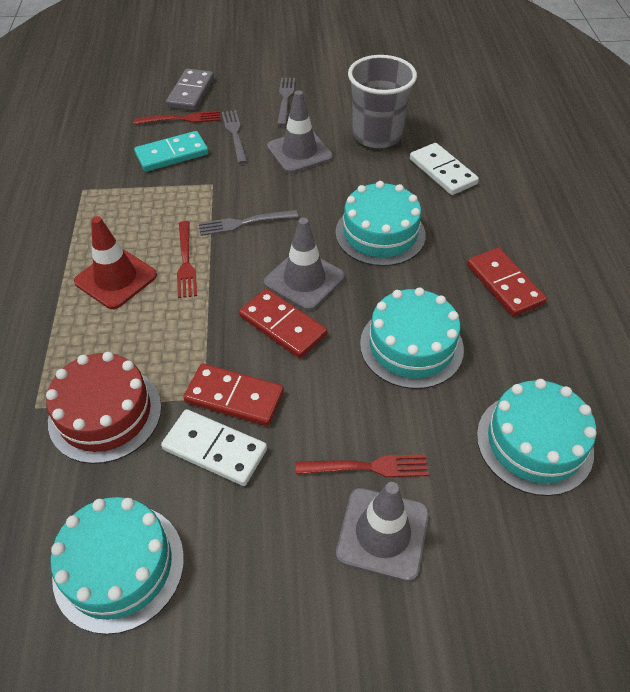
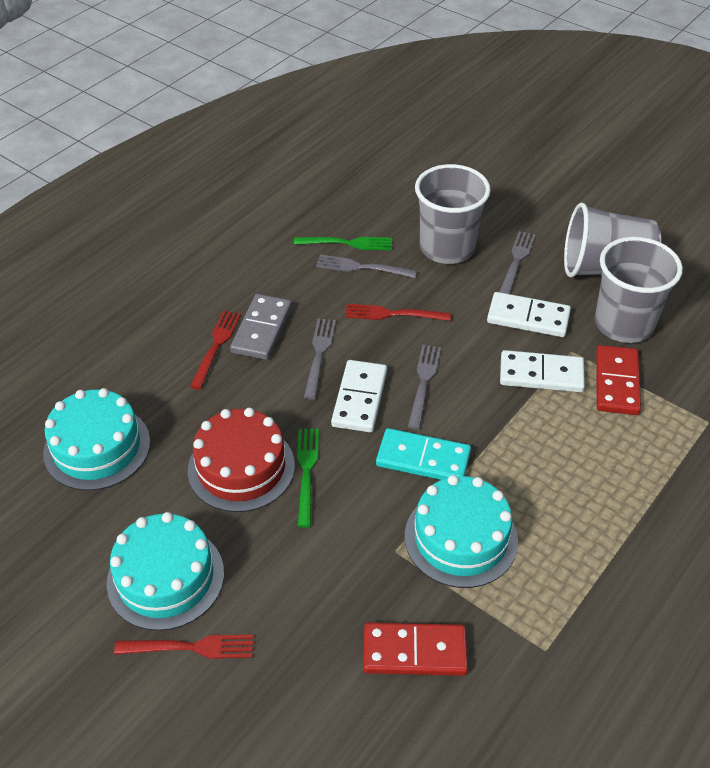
green fork: none = 0 -> [294,237,392,250] [297,429,319,527] = 2
grey cup: [348,55,417,148] = 1 -> [415,164,491,264] [564,203,661,278] [595,237,683,343] = 3
grey fork: [198,210,298,236] [222,110,248,164] [277,77,295,126] = 3 -> [304,318,336,400] [316,255,417,278] [408,345,441,430] [499,231,536,294] = 4
grey traffic cone: [264,218,345,311] [267,90,333,173] [336,482,429,582] = 3 -> none = 0
red domino: [183,364,284,426] [239,289,327,358] [467,248,547,317] = 3 -> [363,622,468,676] [596,345,641,415] = 2
red traffic cone: [74,216,157,309] = 1 -> none = 0
turquoise cake: [50,497,184,634] [335,181,426,266] [360,287,464,389] [477,379,597,496] = 4 -> [43,388,150,491] [107,512,224,631] [405,475,518,588] = 3
white domino: [161,409,267,486] [410,143,479,195] = 2 -> [331,360,387,432] [487,292,571,337] [500,350,585,392] = 3

